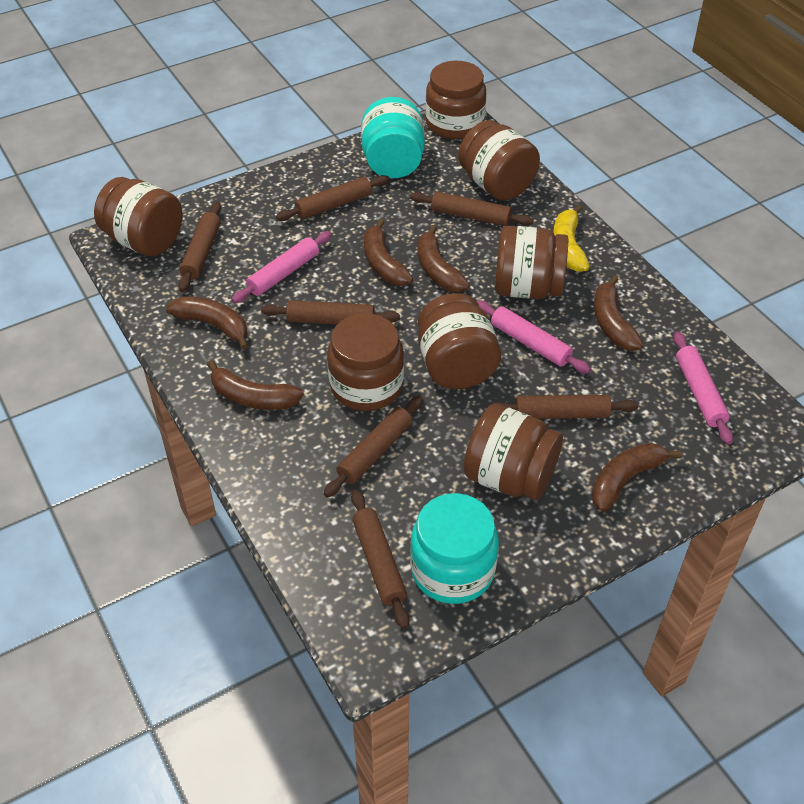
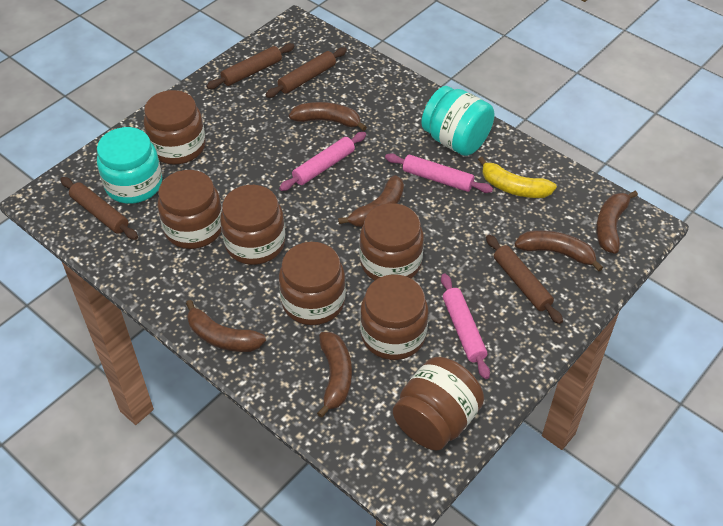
brown rolling pin: [178,202,221,292] [261,300,400,325] [276,175,389,221] [324,396,423,497] [351,489,409,629] [410,191,533,226] [488,395,638,419] = 7 -> [60,177,138,240] [207,43,295,89] [266,47,347,98] [486,235,563,324] = 4

